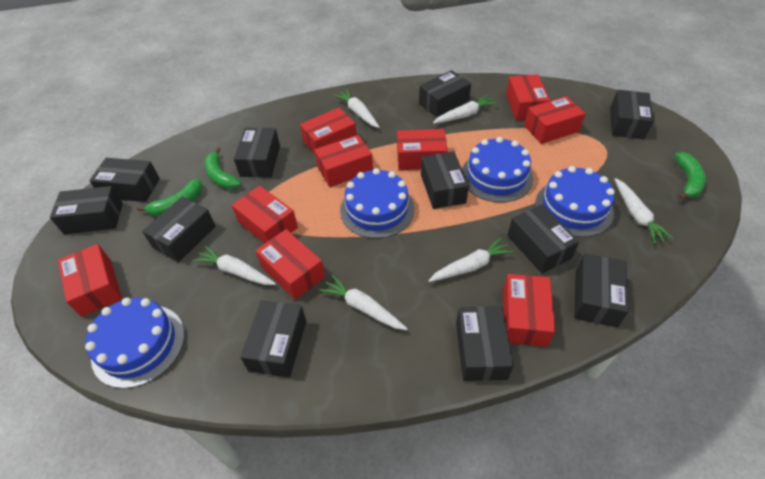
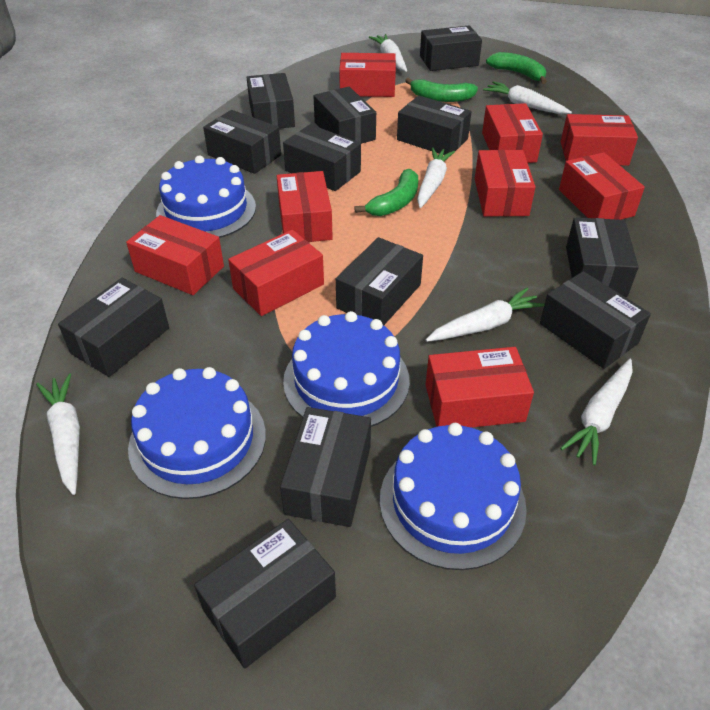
black box: [50,186,123,234] [89,158,160,202] [142,197,216,262] [234,128,280,178] [240,301,306,377] [419,70,471,118] [421,151,469,209] [456,306,514,381] [507,204,579,274] [574,253,629,327] [610,90,654,139] = 11 -> [58,278,169,377] [194,519,336,669] [203,110,281,174] [246,73,295,129] [280,407,371,527] [283,124,361,191] [313,87,376,144] [336,237,423,325] [397,95,472,155] [420,25,482,71] [540,271,651,369] [566,217,639,297] = 12

